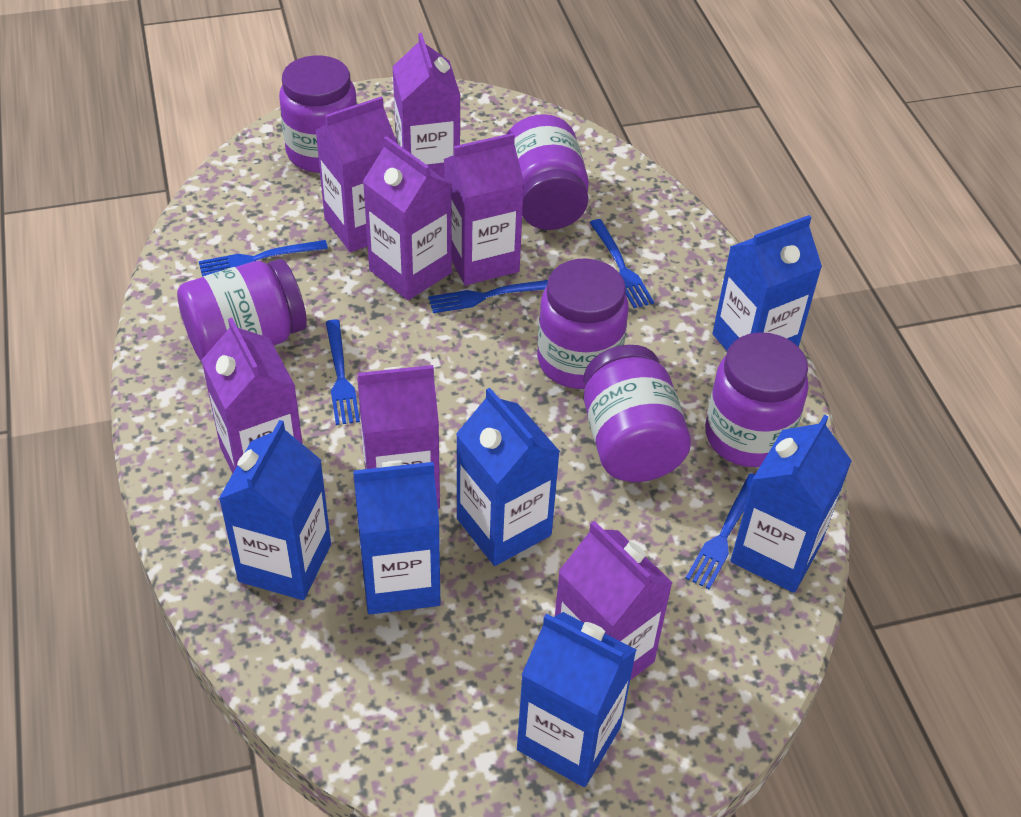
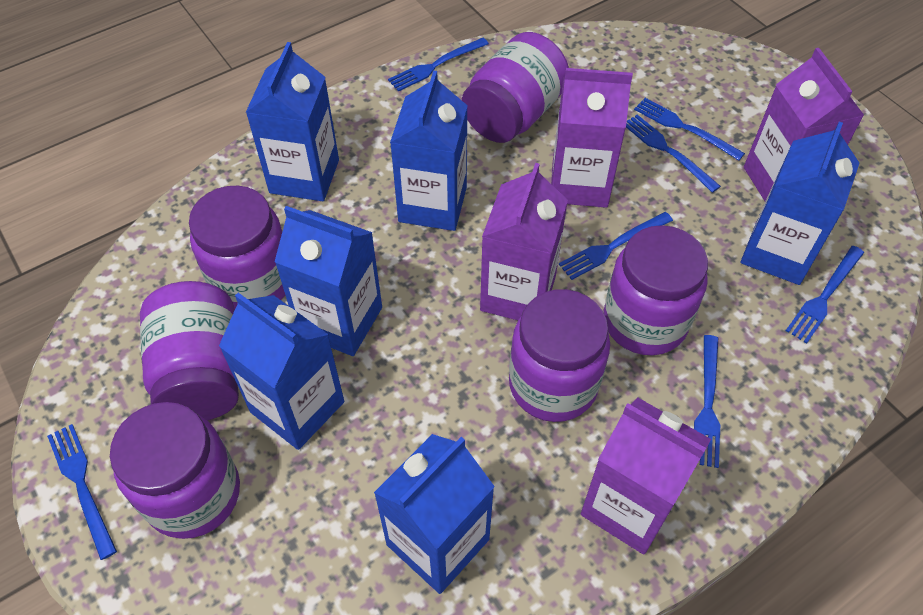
blue fork: [199,240,328,276] [326,319,360,425] [428,280,548,313] [590,219,654,308] [685,473,755,589] = 5 -> [47,424,117,560] [388,38,489,92] [559,212,673,280] [626,115,721,193] [634,98,745,161] [694,335,720,468] [786,246,864,343] = 7
purple carton: [201,318,303,474] [316,97,398,252] [357,365,440,509] [363,136,452,300] [392,33,460,178] [444,133,524,285] [555,521,673,680] = 7 -> [480,163,568,320] [551,68,633,208] [581,398,711,555] [744,48,864,201] = 4

